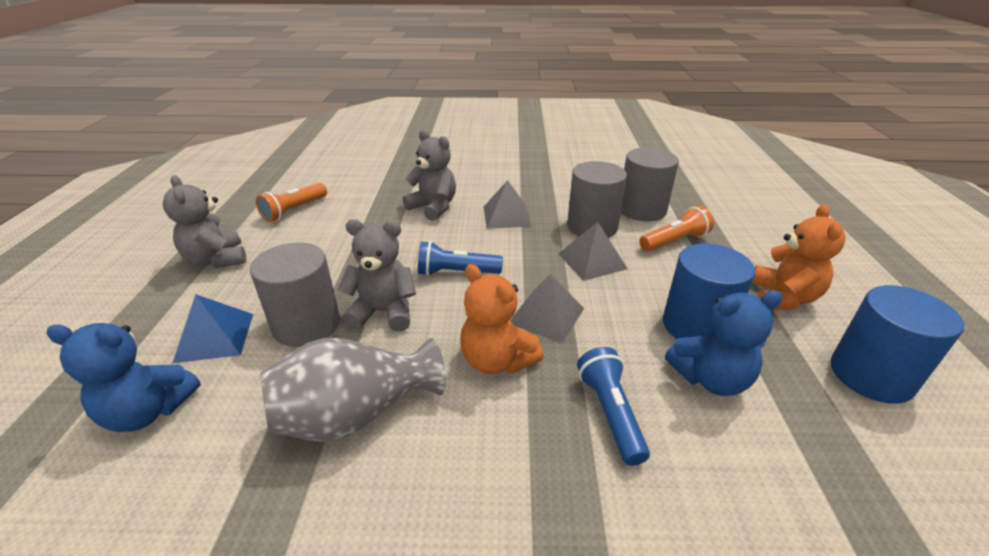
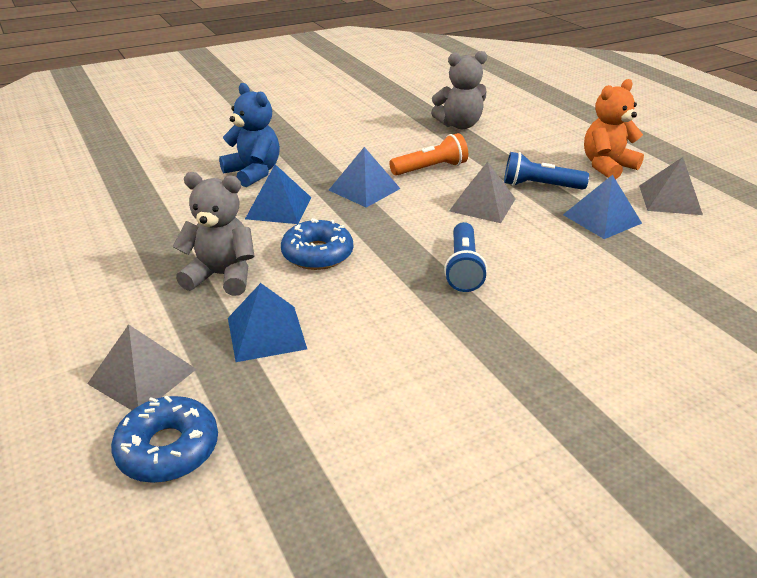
blue cylinder: [663,243,755,339] [831,285,964,404] = 2 -> none = 0
blue donut: none = 0 -> [111,395,218,483] [281,218,353,270] = 2
blue pyramid: [173,294,253,363] = 1 -> [228,283,307,362] [245,164,311,224] [329,147,400,208] [563,175,642,239] = 4
blue teddy bear: [46,323,201,432] [665,291,783,396] = 2 -> [219,83,280,187] = 1
grey cylinder: [250,242,340,347] [567,161,627,238] [621,148,679,221] = 3 -> none = 0
grey teddy bear: [163,175,246,268] [337,219,416,332] [403,130,456,221] = 3 -> [173,172,254,296] [431,51,487,129] = 2
grey vase: [260,338,446,442] = 1 -> none = 0
orange flashlight: [256,183,327,222] [639,206,714,251] = 2 -> [389,133,468,176] = 1
orange teddy bear: [460,264,544,374] [752,204,846,310] = 2 -> [584,79,644,179] = 1

